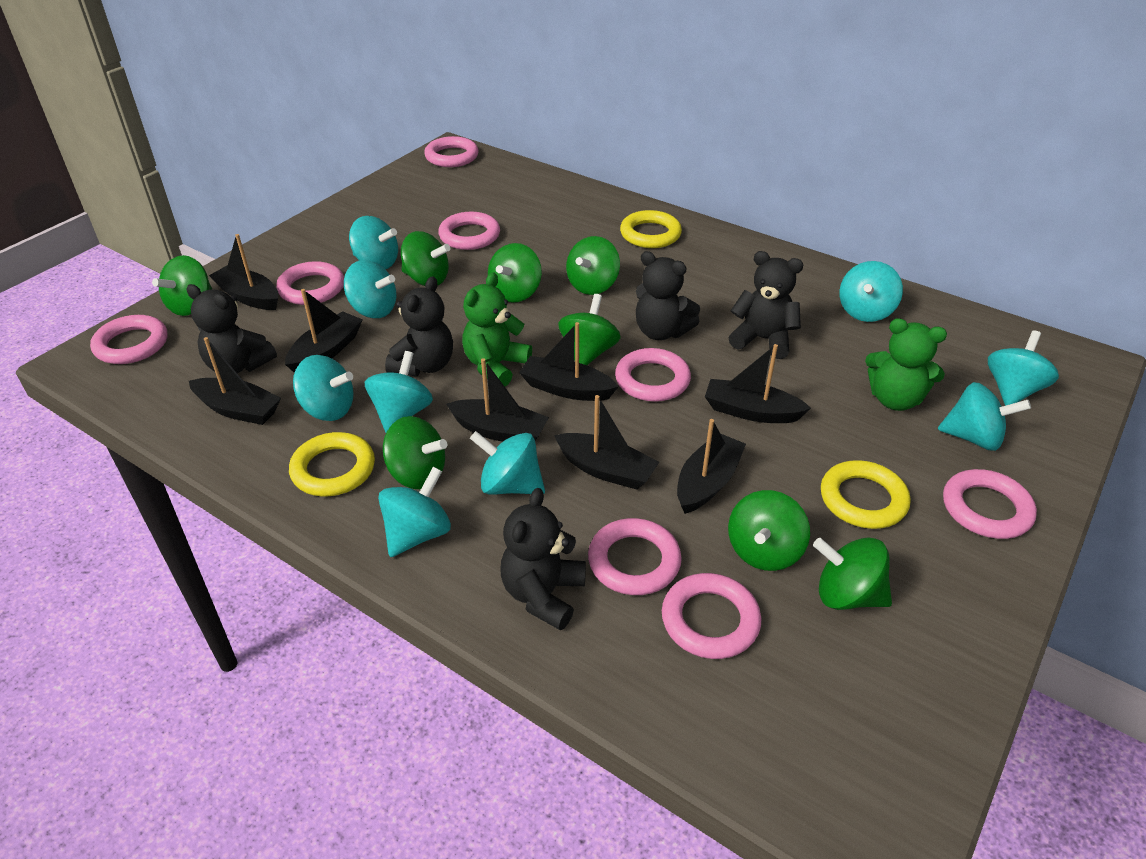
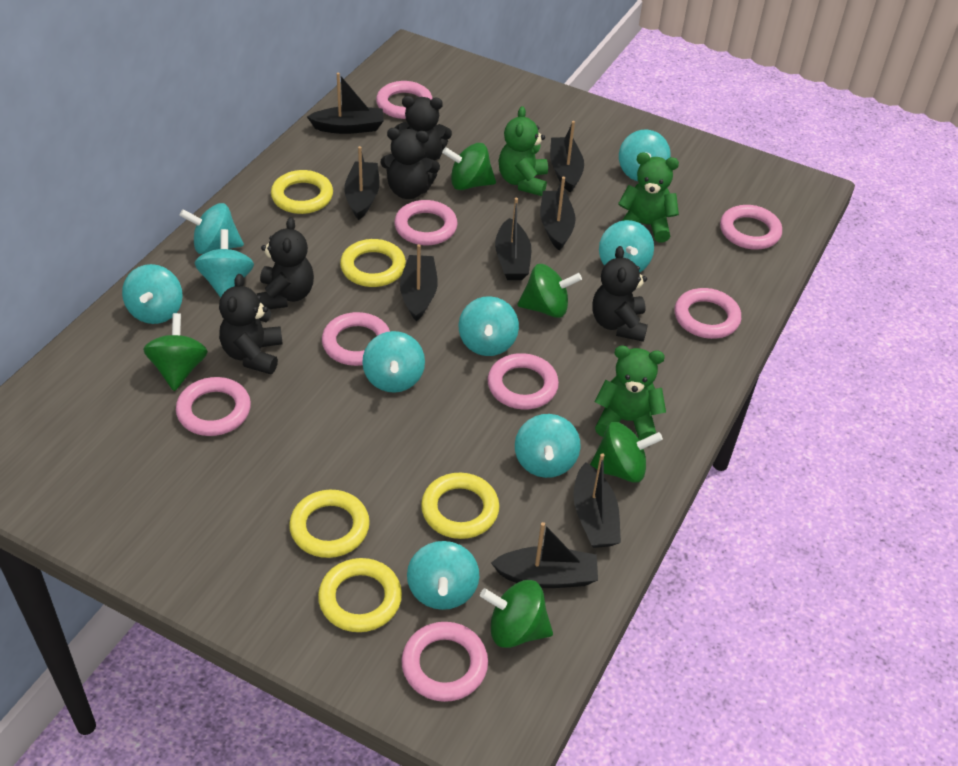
green spinning top: [152,255,212,316] [383,416,447,489] [401,231,450,286] [488,243,542,303] [558,294,620,365] [566,236,620,295] [728,490,810,571] [813,537,892,610] = 8 -> [143,313,208,391] [442,143,496,190] [480,580,553,648] [518,264,582,318] [590,422,663,483] = 5
green teddy bear: [462,272,532,387] [865,318,947,411] = 2 -> [499,106,548,196] [594,346,666,440] [618,152,679,242] = 3
yellow ring: [289,432,375,496] [620,210,682,248] [821,460,911,529] = 3 -> [271,170,333,214] [289,490,370,558] [318,558,402,632] [340,239,406,287] [421,473,499,539] = 5

